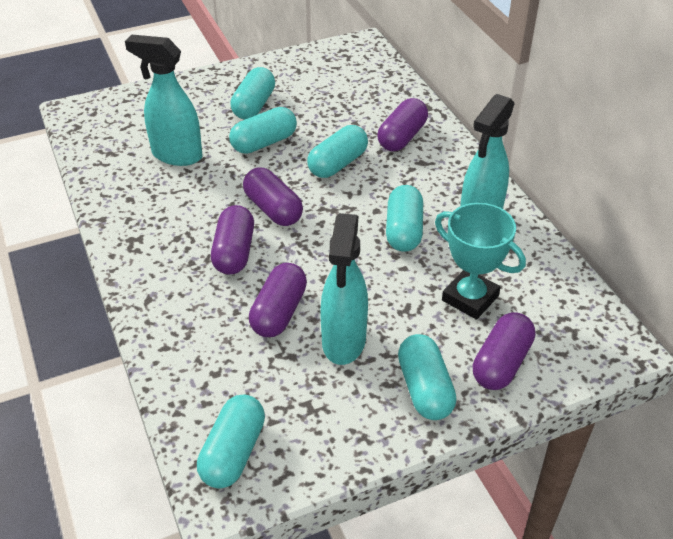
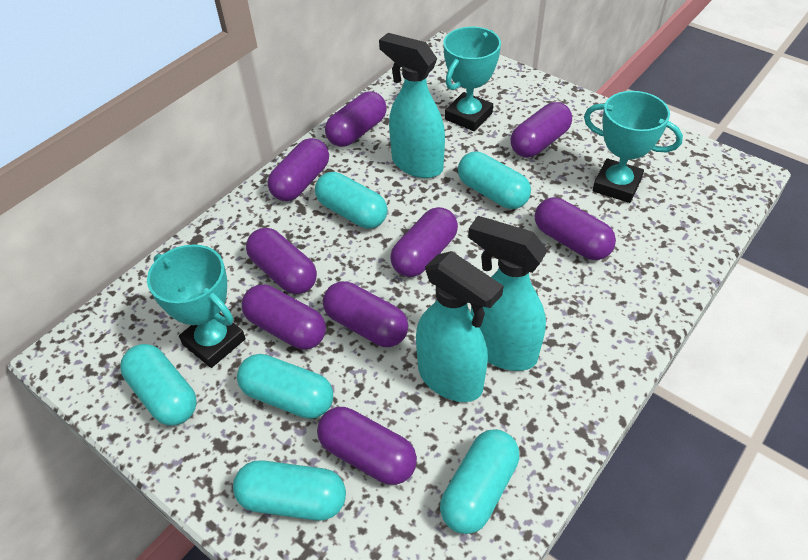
purple capsule: [211,205,254,275] [243,168,303,226] [249,263,307,337] [378,98,428,152] [473,312,535,390] = 5 -> [242,285,326,350] [246,228,317,294] [268,138,329,201] [317,407,417,485] [323,281,408,347] [325,91,387,147] [390,207,458,277] [511,102,572,157] [535,197,616,260] = 9
turquoise trophy: [435,203,526,320] = 1 -> [147,244,246,368] [444,27,501,131] [584,91,683,203] = 3

